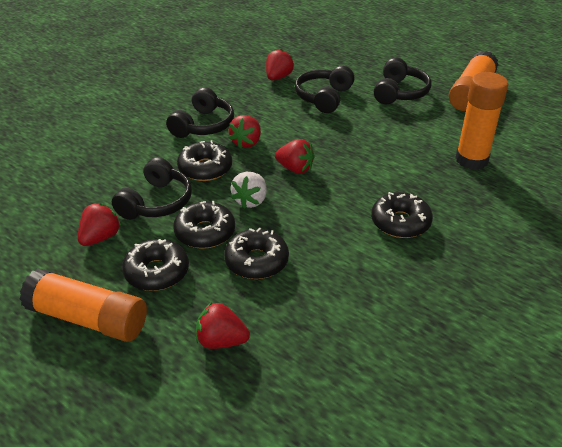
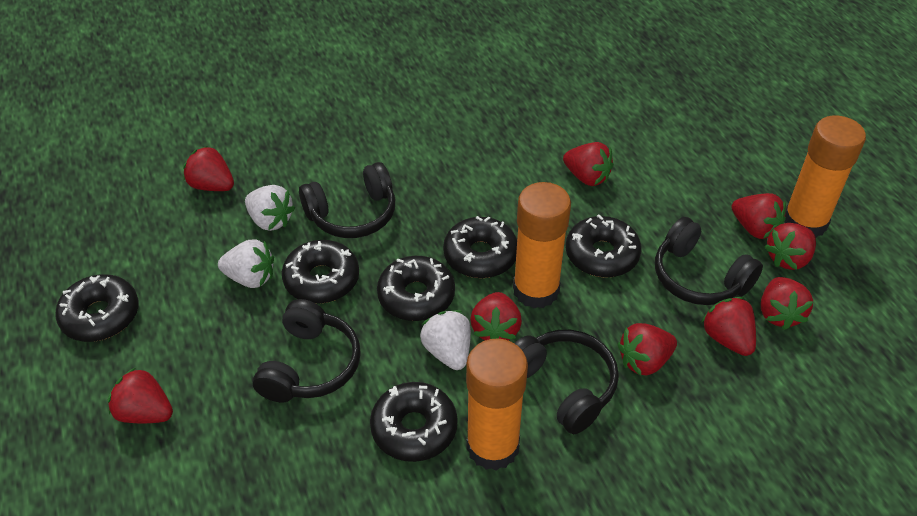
black donut: [122,239,189,291] [173,201,235,249] [177,140,232,181] [224,227,289,279] [371,192,433,238] = 5 -> [55,274,139,342] [282,240,359,304] [370,382,458,462] [377,256,455,321] [443,216,517,278] [566,214,641,278] = 6
red strawberry: [78,203,121,246] [196,302,250,349] [229,115,261,149] [266,49,294,80] [275,139,315,174] = 5 -> [108,367,173,423] [183,146,234,191] [470,292,522,341] [563,142,614,186] [618,323,677,376] [702,297,756,356] [731,193,786,239] [761,277,814,330] [764,223,816,270] = 9
white strawberry: [231,172,267,209] = 1 -> [218,239,274,288] [245,185,295,231] [420,310,471,370] = 3

